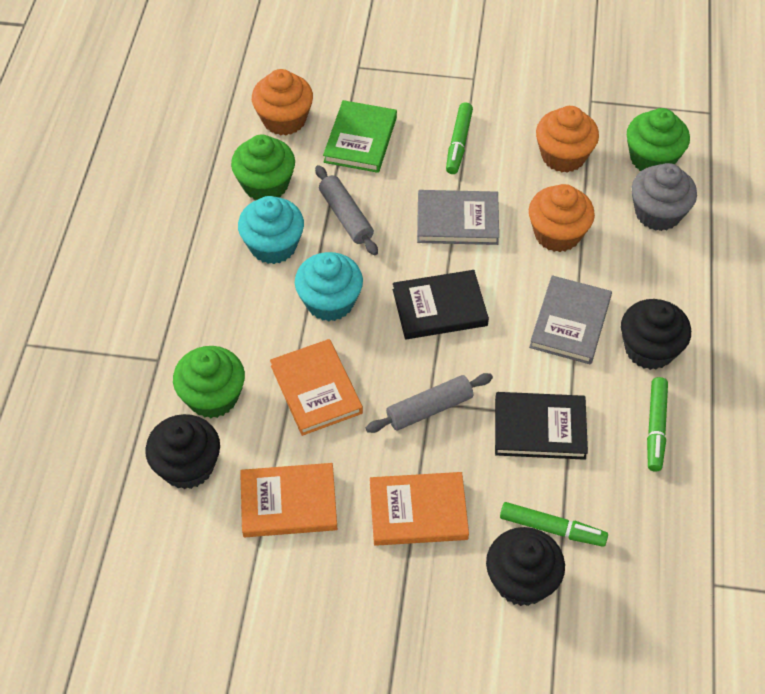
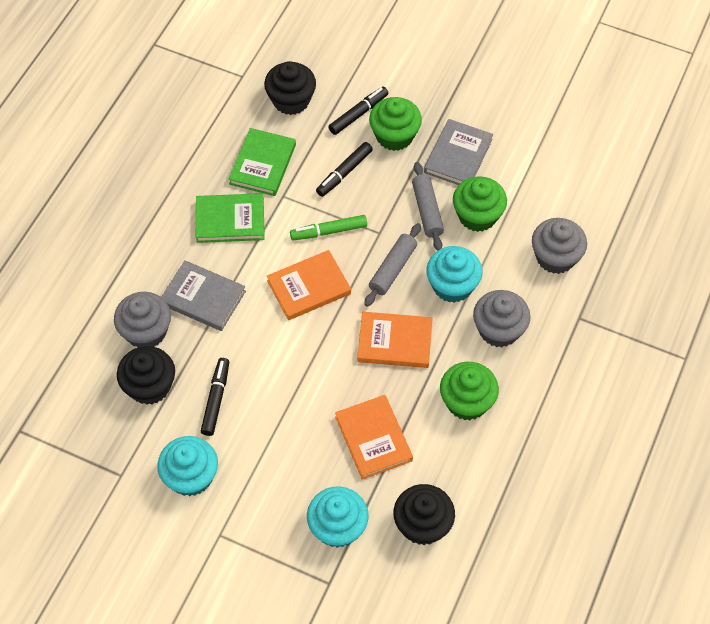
black book: [393,270,489,339] [495,392,588,460] = 2 -> none = 0
black marker: none = 0 -> [201,358,229,436] [316,142,373,197] [328,87,388,135] = 3
green book: [323,100,397,173] = 1 -> [196,193,265,243] [229,128,296,196] = 2
green marker: [446,102,473,174] [500,502,608,547] [647,377,668,472] = 3 -> [290,215,367,240] = 1
grey cupcake: [632,163,697,231] = 1 -> [114,292,171,348] [473,290,531,347] [532,218,587,274] = 3
orange cupcake: [252,69,313,136] [529,184,595,252] [536,106,599,173] = 3 -> none = 0
turquoise cupcake: [238,196,304,264] [295,252,363,321] = 2 -> [157,436,218,496] [307,486,369,548] [426,246,482,303] = 3

